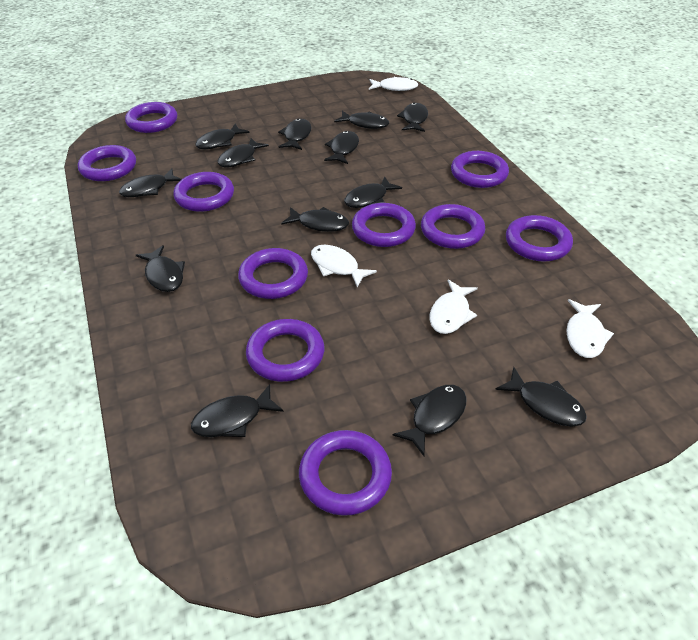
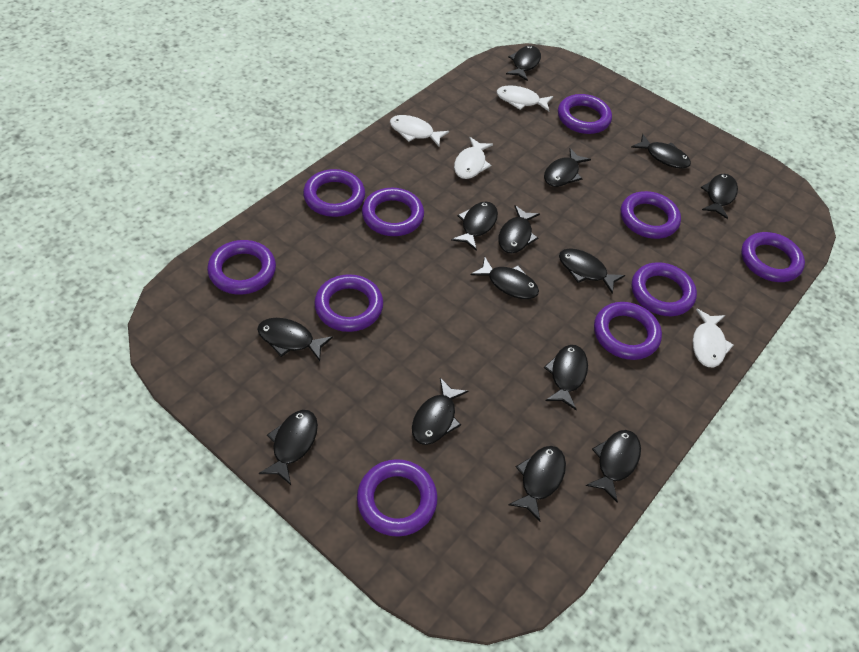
black fish: [119,169,182,197] [136,245,185,292] [191,384,284,437] [195,124,249,149] [217,138,269,168] [278,119,311,150] [281,207,349,232] [324,131,359,164] [334,111,389,129] [344,177,402,208] [393,385,466,456] [397,103,428,132] [495,367,587,427] = 13 -> [257,318,333,361] [259,410,318,485] [412,378,468,445] [451,202,498,251] [471,256,539,299] [498,205,540,254] [506,46,541,81] [508,446,566,521] [544,148,591,187] [544,345,588,410] [559,248,625,293] [586,430,641,502] [631,134,691,169] [701,174,738,219] = 14

